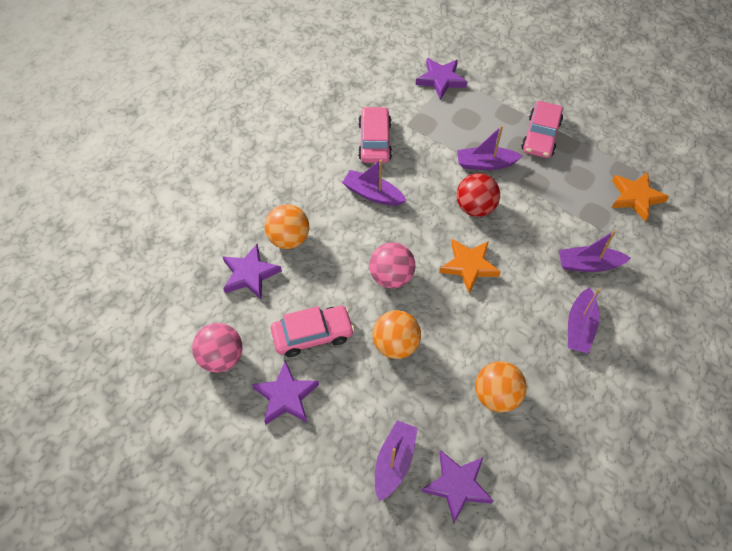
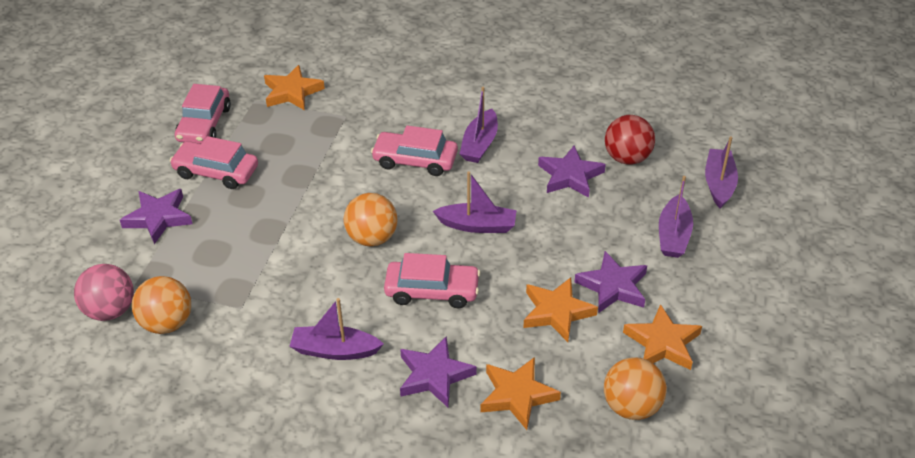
orange star: [439,239,501,293] [612,172,669,222] = 2 -> [264,65,325,110] [480,357,561,430] [523,277,598,342] [623,304,702,370] = 4
pink ball: [192,323,242,373] [369,242,416,289] = 2 -> [74,264,134,321] = 1
pink car: [271,306,354,357] [358,106,392,163] [521,101,563,158] = 3 -> [170,136,258,189] [175,84,231,144] [371,125,458,176] [384,253,480,308] = 4

